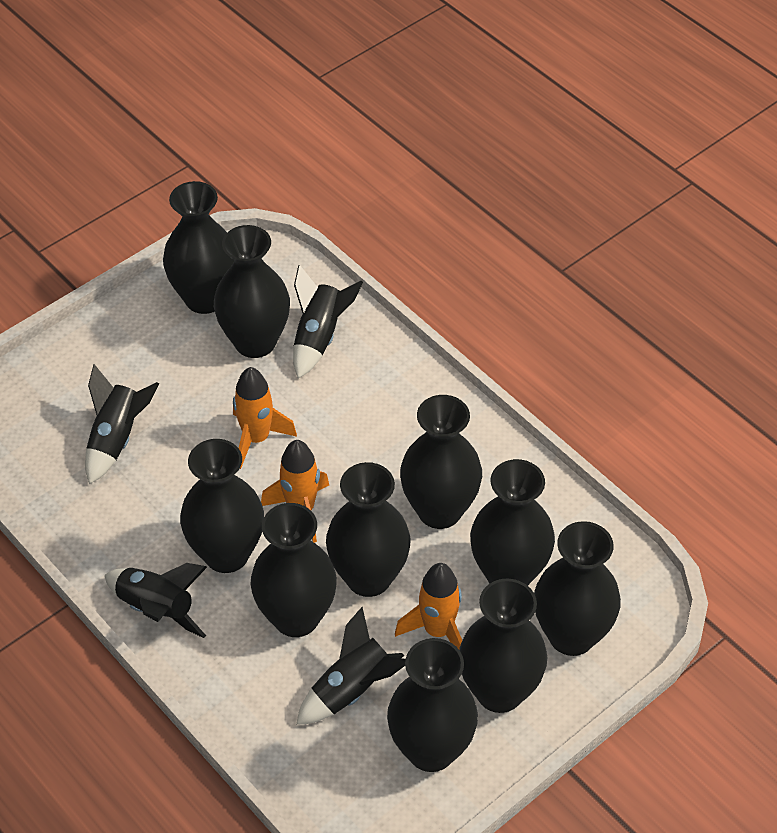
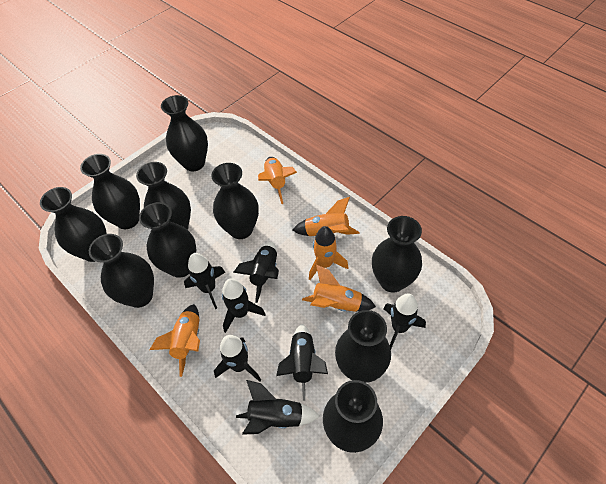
black rocket: [85,364,159,484] [105,563,207,638] [293,265,363,378] [296,607,406,725] = 4 -> [184,253,225,309] [214,335,261,382] [222,278,266,333] [233,242,279,303] [236,380,320,435] [276,324,328,401] [383,293,426,349] = 7
orange rocket: [233,367,297,469] [261,440,329,543] [395,563,462,649] = 3 -> [149,304,200,377] [258,157,297,204] [292,197,359,236] [302,265,376,312] [309,226,349,280] = 5

